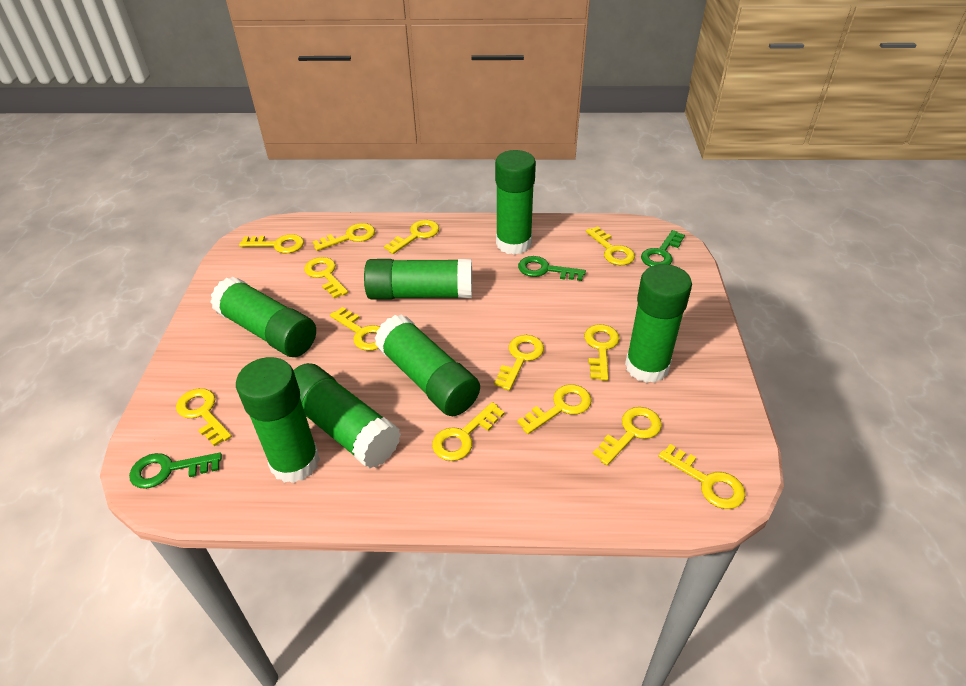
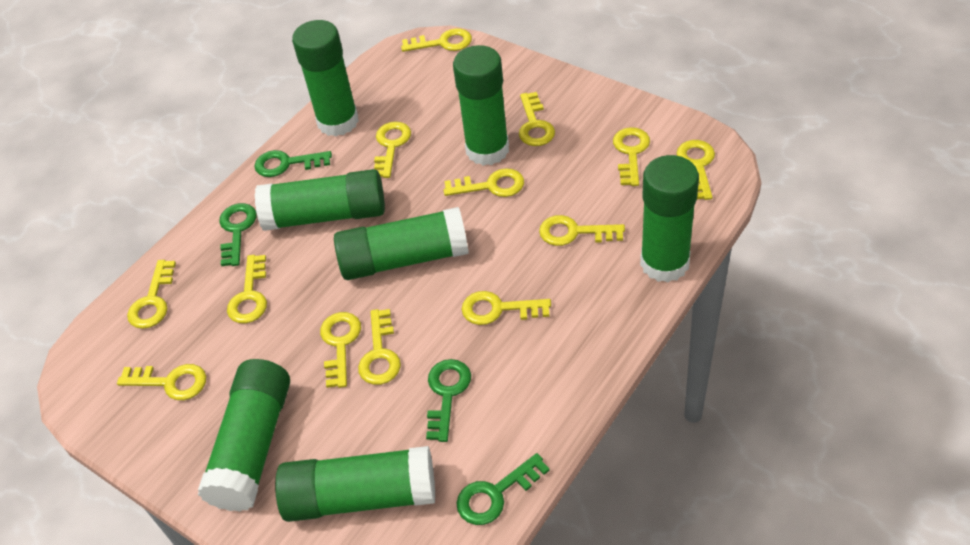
green key: [129,453,222,489] [518,256,586,281] [641,230,685,267] = 3 -> [219,203,257,266] [254,150,332,177] [426,359,471,442] [456,453,550,525] = 4

